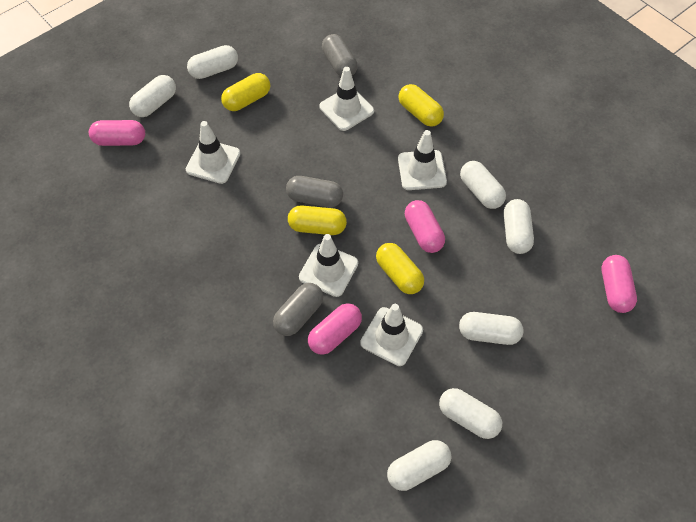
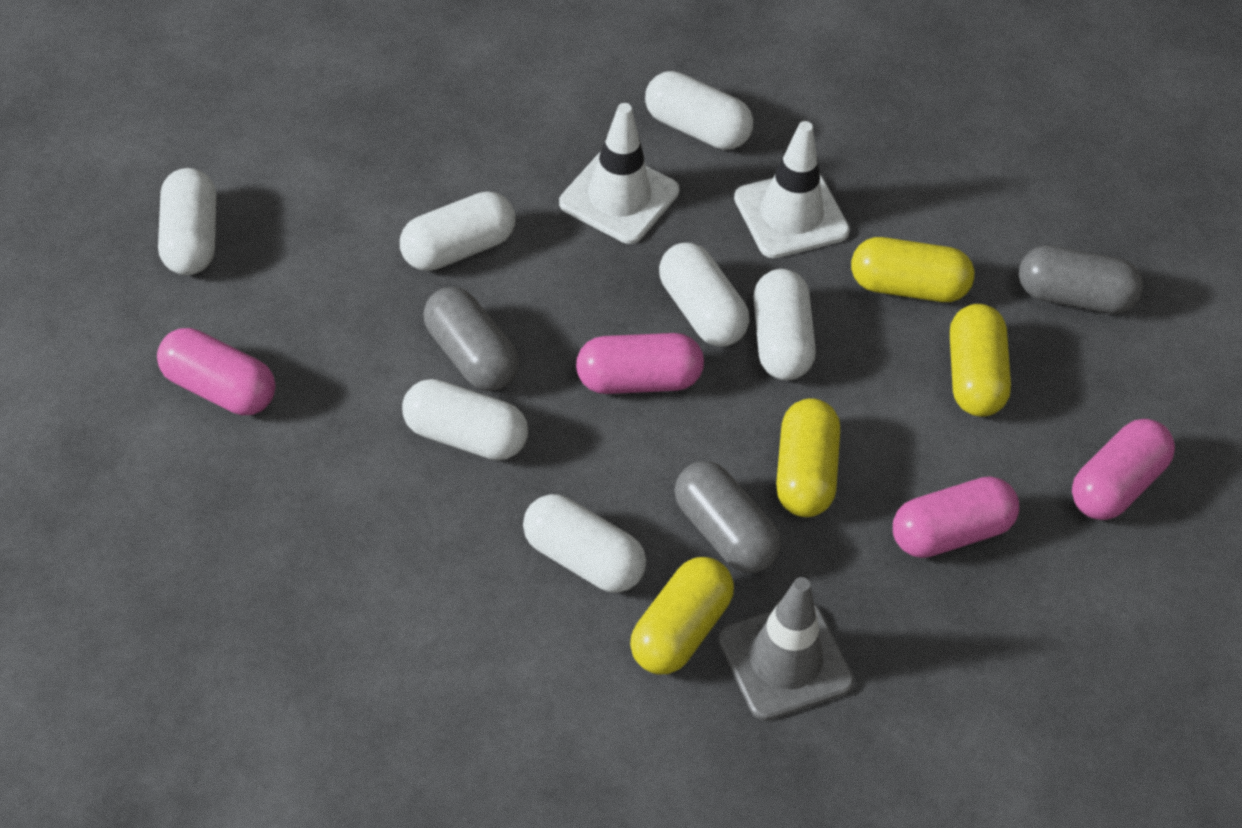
grey traffic cone: none = 0 -> [718,577,854,721] = 1
white traffic cone: [186,121,240,184] [299,234,358,297] [319,67,374,131] [360,304,423,366] [398,130,447,190] = 5 -> [559,103,679,244] [734,121,850,258] = 2

